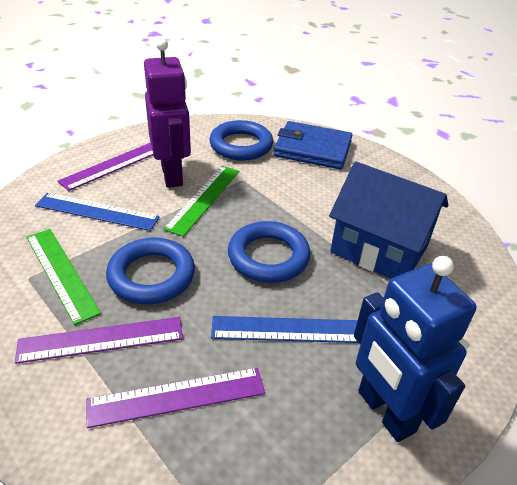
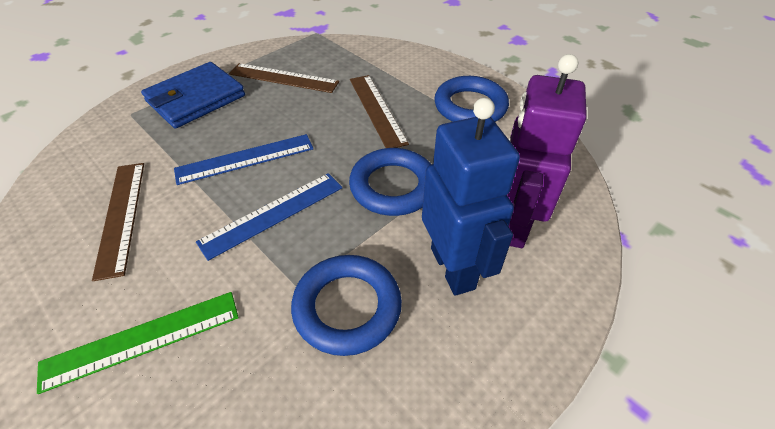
blue house: [329,161,448,279] = 1 -> none = 0
brown ruler: none = 0 -> [92,163,144,281] [229,63,339,93] [350,75,409,148] = 3
green ruler: [26,229,101,325] [164,166,239,237] = 2 -> [37,292,239,394] = 1
purple ruler: [15,317,183,364] [58,143,153,191] [86,368,265,428] = 3 -> none = 0

